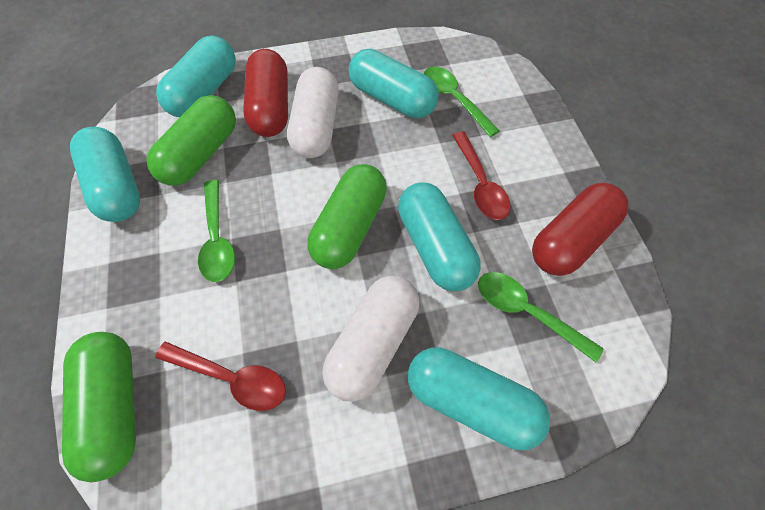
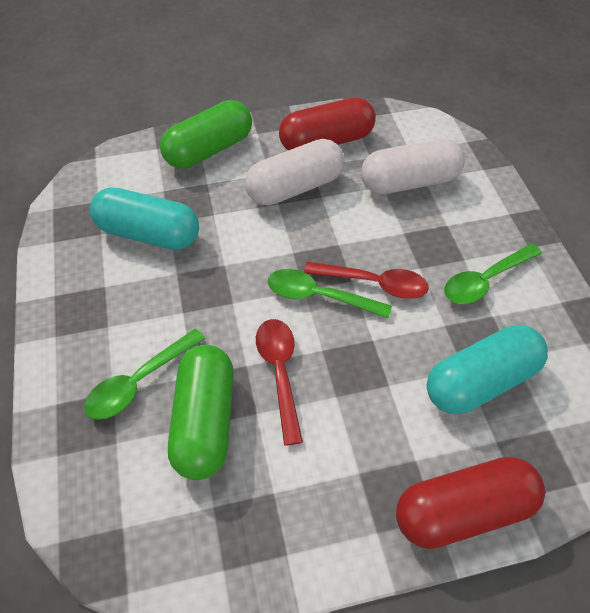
green capsule: [62,332,136,482] [146,95,236,186] [308,164,387,269] = 3 -> [160,100,252,169] [168,345,234,480] = 2
turquoise capsule: [70,127,140,222] [156,35,236,117] [349,49,439,118] [398,182,480,291] [408,347,550,450] = 5 -> [90,187,199,250] [427,325,548,414] = 2

